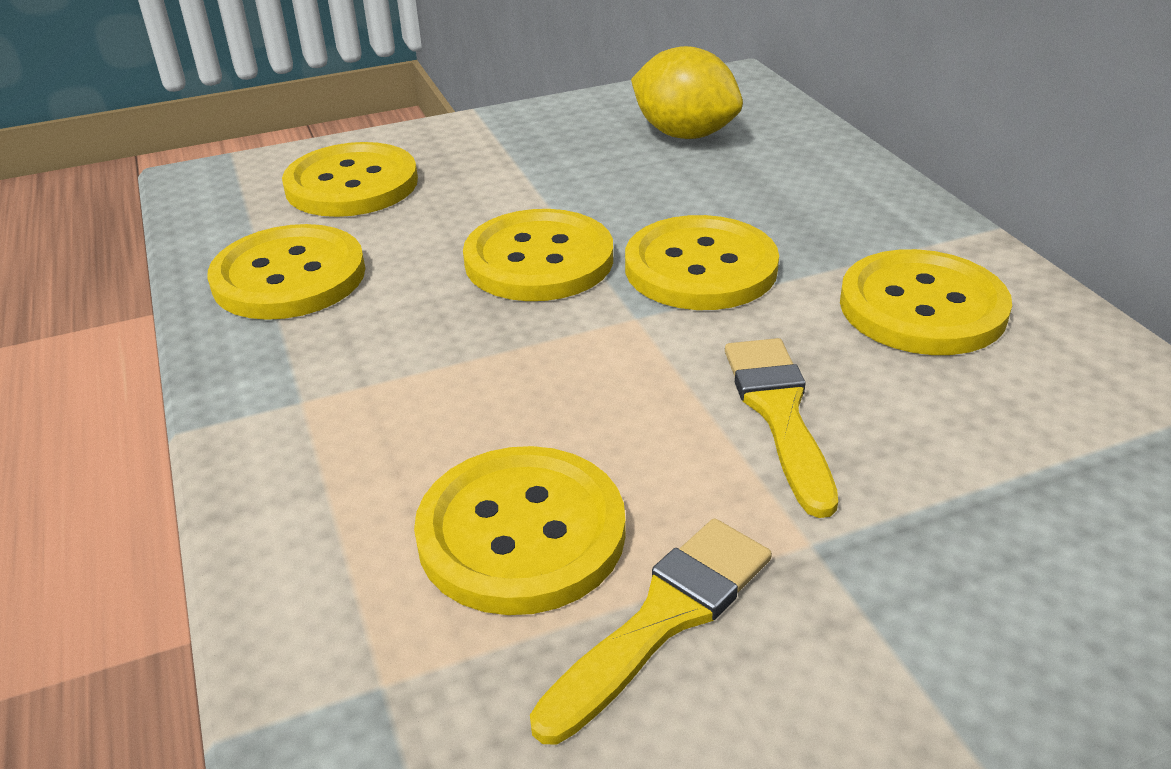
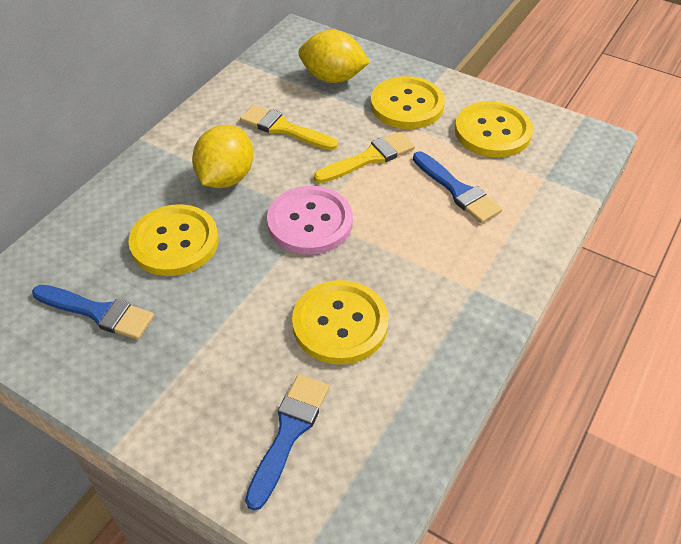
blue brush: none = 0 -> [32,285,154,340] [245,374,329,511] [413,151,502,223] = 3
pink button: none = 0 -> [267,186,353,255] = 1
yellow button: [208,224,365,320] [282,142,418,217] [414,446,626,615] [463,209,613,301] [625,215,779,310] [840,249,1012,355] = 6 -> [128,204,219,276] [292,280,388,365] [370,76,445,129] [455,101,533,157] = 4
yellow lemon: [631,46,743,139] = 1 -> [192,125,253,188] [298,30,370,83] = 2

